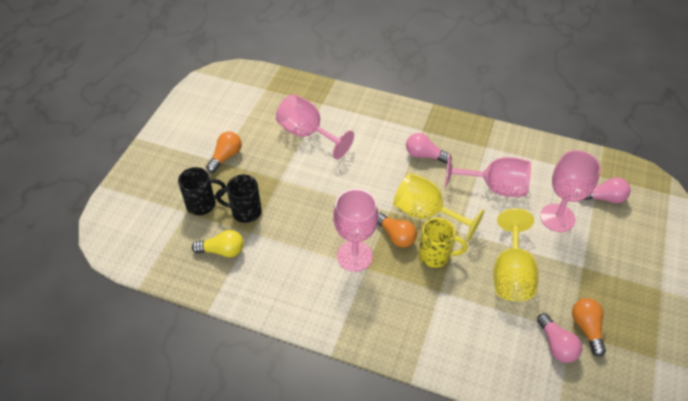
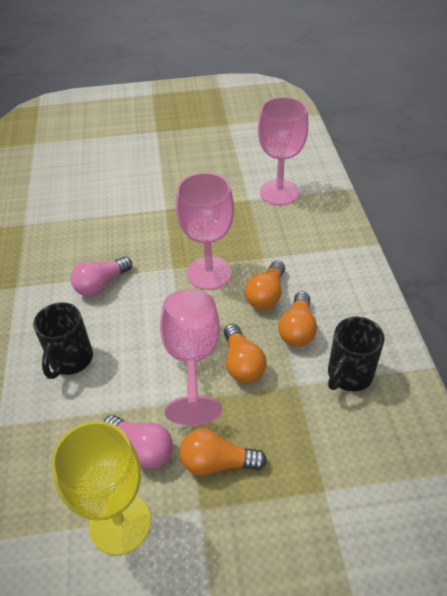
orange light bulb: [206,132,242,173] [377,213,417,248] [572,298,606,357] = 3 -> [180,429,267,476] [224,324,266,383] [245,261,285,309] [278,291,317,347] = 4
pink goblet: [276,94,354,159] [333,189,378,272] [445,154,531,197] [540,150,601,232] = 4 -> [160,289,222,425] [176,173,234,290] [258,97,309,205] = 3
pink light bulb: [406,133,452,164] [537,313,582,363] [583,177,631,203] = 3 -> [71,257,132,297] [104,415,173,469] = 2
yellow goblet: [393,173,485,242] [493,208,539,301] = 2 -> [51,421,151,555] = 1
yellow light bulb: [192,230,244,257] = 1 -> none = 0
yellow mug: [419,218,467,268] = 1 -> none = 0

